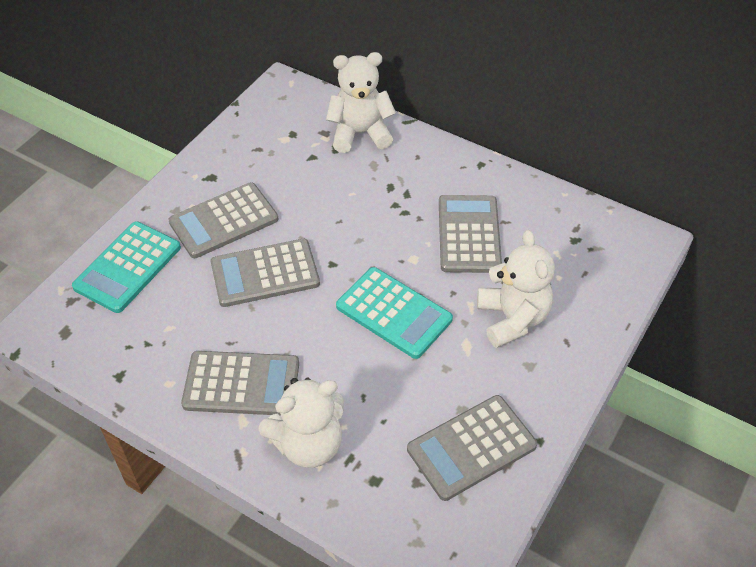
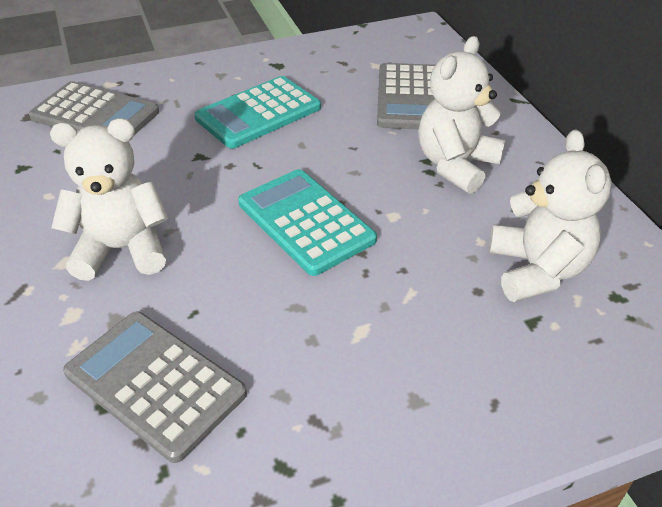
grey calculator: [168,182,278,258] [181,351,299,416] [211,239,320,307] [407,395,537,501] [439,195,502,273] = 5 -> [29,81,159,134] [63,311,247,463] [377,63,436,129] = 3

